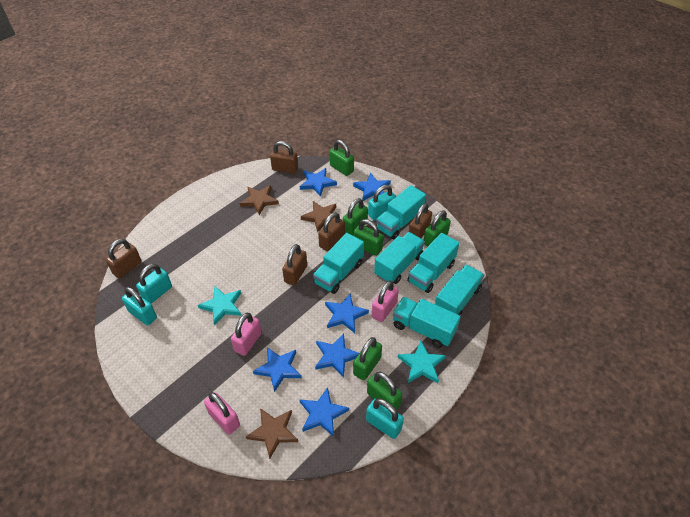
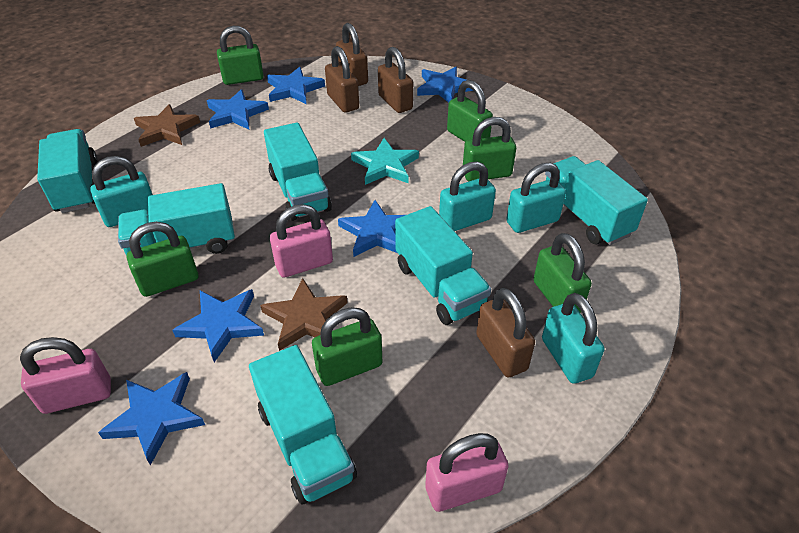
brown padlock: [106,239,142,278] [270,141,298,173] [282,244,307,286] [318,212,345,251] [409,203,432,238] = 5 -> [325,46,359,113] [336,23,368,86] [378,47,413,113] [476,288,535,378] = 4
brown star: [240,185,279,215] [246,408,298,459] [301,201,336,233] = 3 -> [134,104,200,147] [260,278,348,351] = 2
turquoise star: [198,286,241,326] [398,341,446,383] = 2 -> [351,138,419,185] = 1

